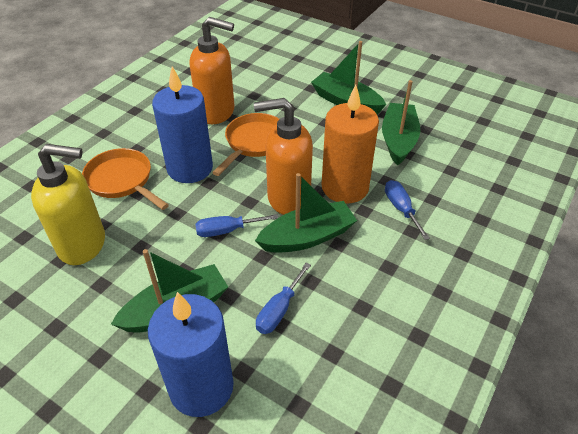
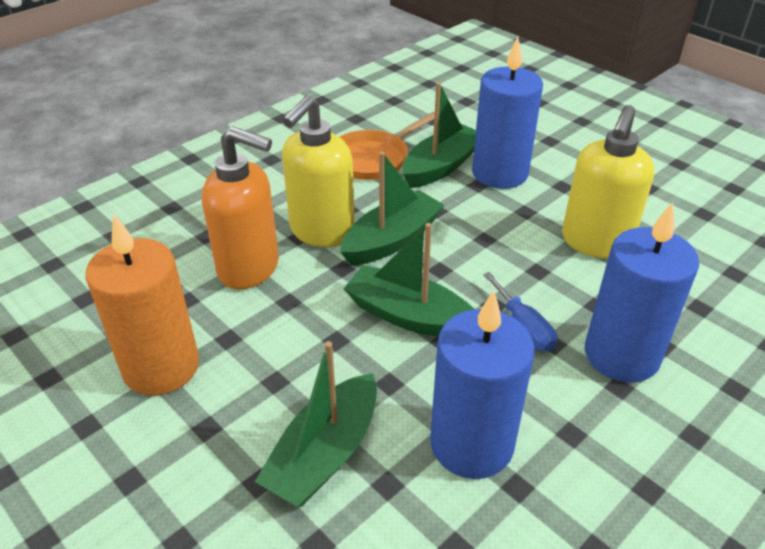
blue candle: [148,292,234,417] [152,66,213,183] = 2 -> [430,290,535,479] [472,37,543,189] [585,202,699,382] = 3
blue screwdriver: [195,214,278,237] [256,263,311,334] [385,180,430,240] = 3 -> [483,272,557,351] = 1
orange pan: [82,148,169,210] [212,113,279,176] = 2 -> [340,112,435,180] = 1
orange soap dispenser: [190,17,234,124] [254,98,313,215] = 2 -> [202,126,279,289] = 1
yellow soap dispenser: [31,144,105,265] = 1 -> [282,95,355,247] [562,105,654,259] = 2

